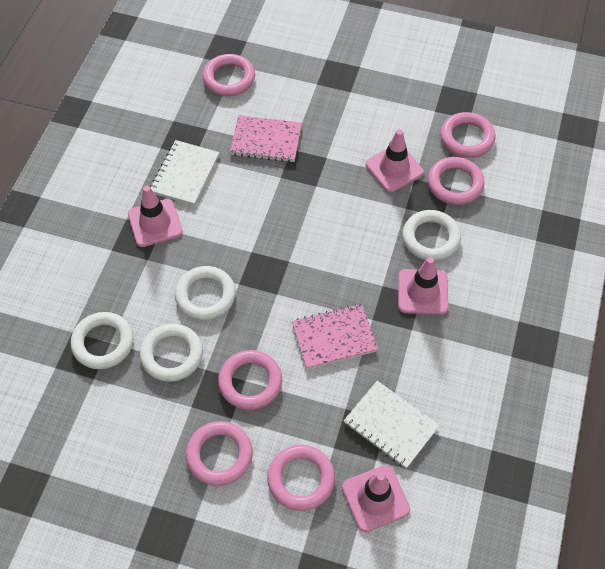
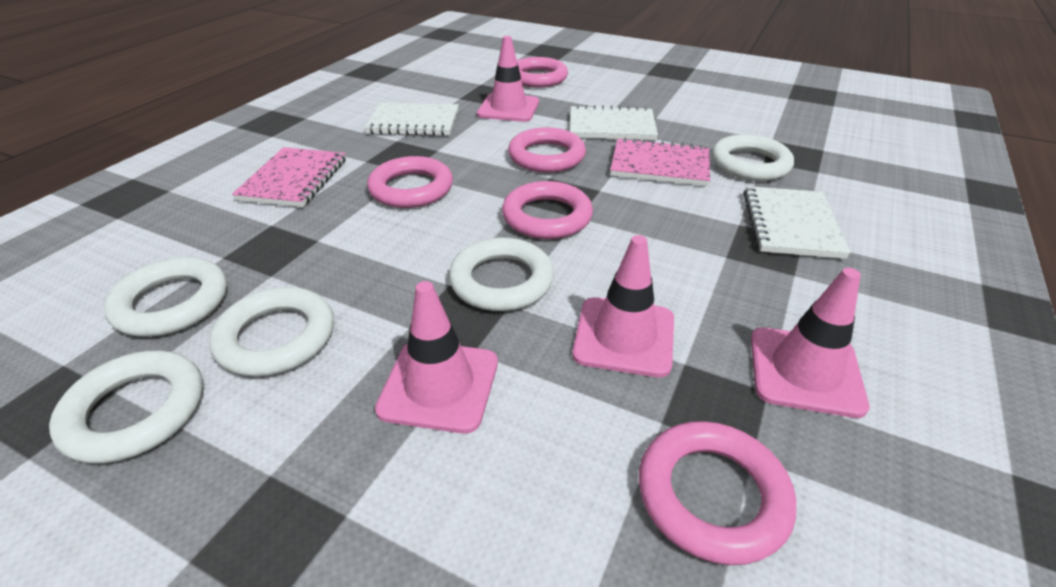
pink ring: [186,421,253,486] [203,54,255,96] [218,350,282,410] [267,445,335,511] [428,157,485,205] [440,112,496,158] = 6 -> [367,156,453,208] [502,181,593,239] [508,127,586,173] [517,57,568,88] [639,421,796,565] = 5
white notebook: [150,140,219,206] [344,381,440,469] = 2 -> [364,103,459,136] [570,105,658,140] [743,186,851,259] = 3
white ring: [71,312,134,369] [140,324,203,382] [175,266,236,321] [402,210,461,261] = 4 -> [49,351,203,464] [104,257,227,337] [209,287,334,377] [449,238,554,311] [711,134,794,181] = 5

